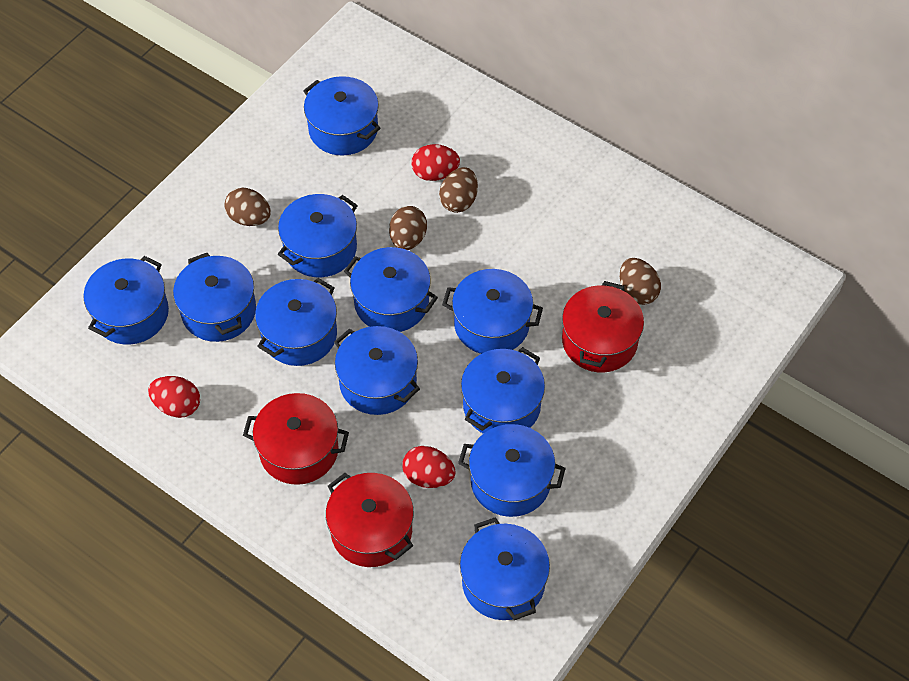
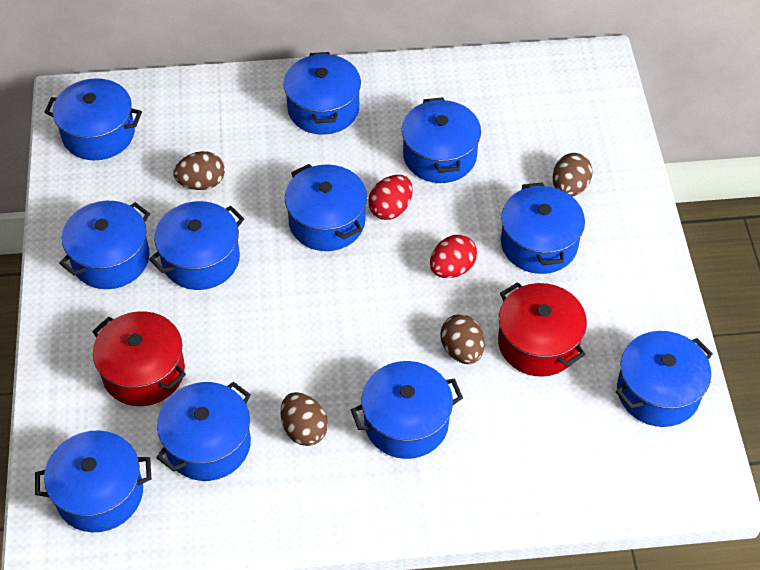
red egg: [148,376,200,418] [402,446,456,488] [412,144,460,181] = 3 -> [368,175,413,220] [430,235,477,278] = 2
red pot: [243,393,349,485] [326,473,414,567] [562,281,644,372] = 3 -> [92,311,186,406] [498,282,587,377] = 2

